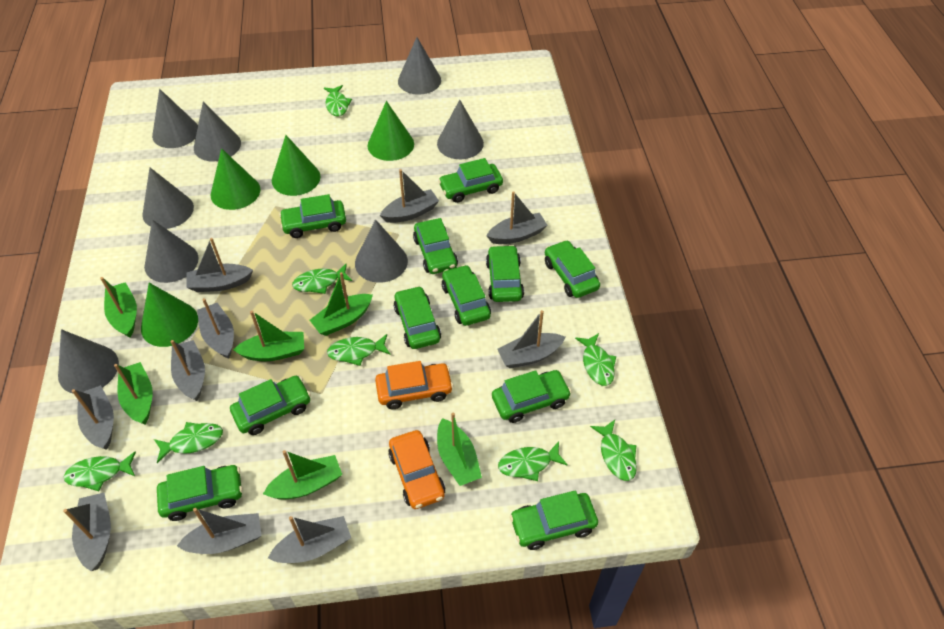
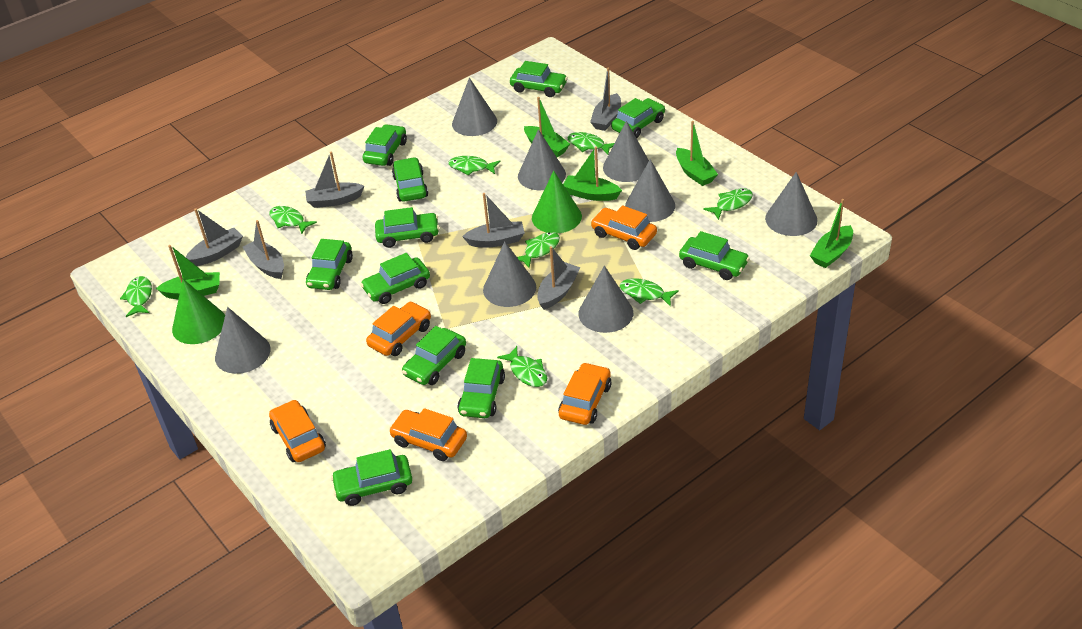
green boat: [100,277,137,337] [114,362,153,425] [233,311,304,361] [263,450,342,500] [310,272,373,336] [437,412,482,486] = 6 -> [156,245,220,299] [524,97,570,157] [563,147,622,201] [676,121,718,186] [810,199,853,268] = 5
green cone: [141,283,198,347] [211,148,260,210] [272,135,321,196] [368,101,414,161] = 4 -> [172,279,225,344] [532,171,582,233] = 2
grey boat: [63,493,111,571] [72,385,114,450] [170,340,205,401] [177,508,262,554] [186,238,253,292] [197,298,234,359] [268,516,351,563] [380,169,439,223] [487,191,548,244] [497,310,565,368] = 10 -> [186,208,243,266] [243,220,284,279] [305,151,364,208] [462,193,525,247] [537,246,581,310] [590,68,621,131] = 6
orange car: [375,361,453,409] [388,430,445,509] = 2 -> [269,400,326,462] [366,301,431,356] [389,408,467,461] [558,362,611,425] [591,205,657,250] = 5

